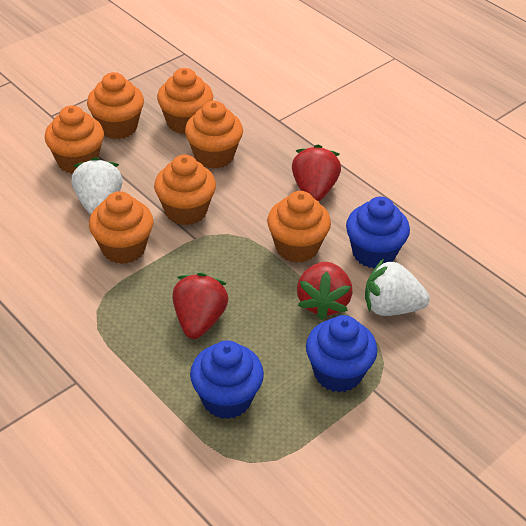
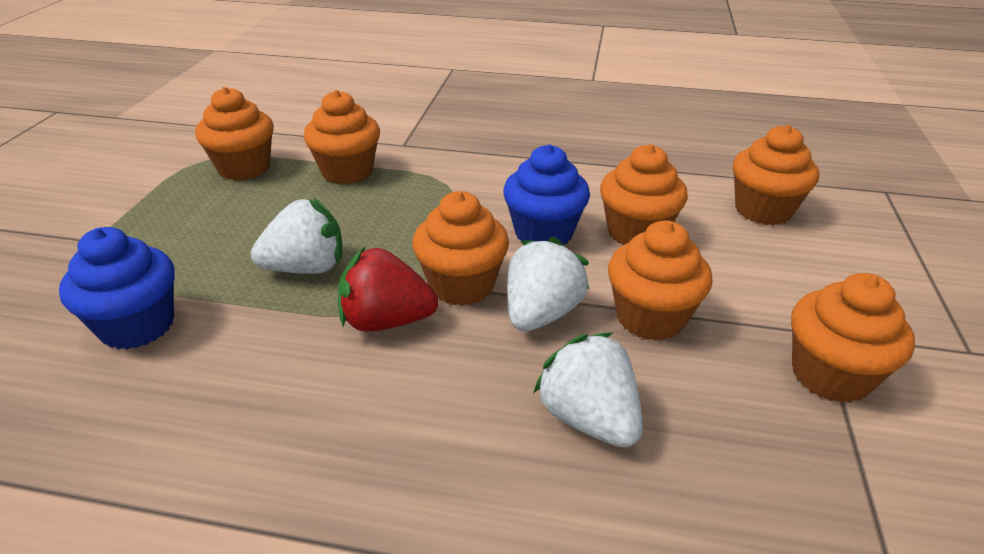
blue cupcake: [190,340,264,419] [306,315,377,392] [346,197,410,269] = 3 -> [59,227,175,349] [503,144,590,245] = 2
red strawberry: [172,272,229,339] [292,144,341,202] [297,262,352,320] = 3 -> [338,247,438,332] = 1
white strawberry: [72,157,123,215] [365,259,430,316] = 2 -> [251,198,343,274] [507,237,589,332] [533,333,643,447] = 3

